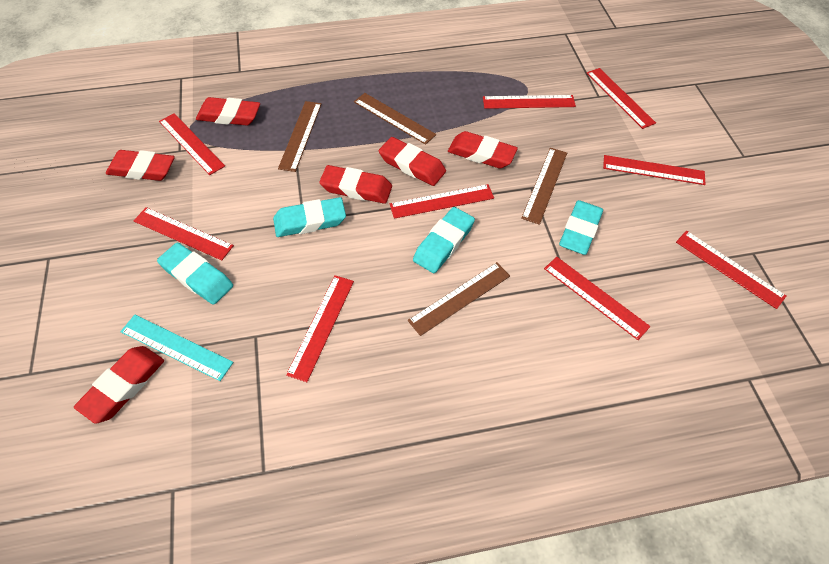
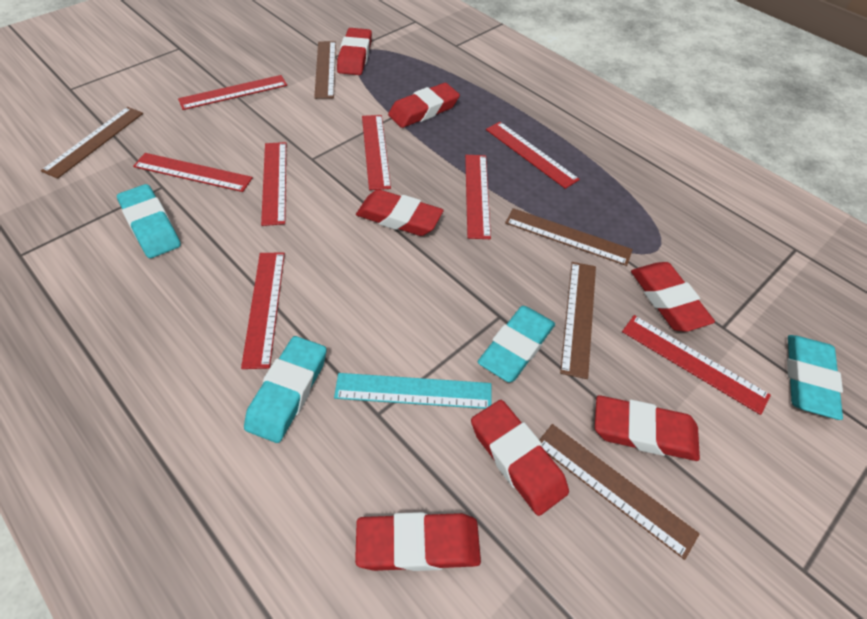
brown ruler: [278,101,322,172] [354,93,436,145] [408,262,510,336] [521,148,567,225] = 4 -> [41,107,143,179] [314,41,336,99] [505,208,633,266] [539,424,700,560] [560,262,596,379] = 5
red eraser: [74,346,164,424] [106,150,175,181] [196,97,260,126] [319,165,392,204] [379,137,446,186] [448,131,518,169] = 6 -> [337,28,372,75] [355,512,481,571] [356,189,443,236] [388,83,460,128] [471,400,569,516] [595,395,700,461] [631,262,715,332] = 7
red ruler: [133,207,234,260] [159,113,225,175] [286,275,354,382] [390,184,494,219] [483,95,576,109] [544,257,650,340] [587,68,656,129] [603,155,706,185] [676,231,786,309] = 9 -> [133,153,253,192] [178,75,287,110] [241,252,285,369] [261,142,286,226] [362,115,391,190] [465,155,491,239] [486,122,580,189] [622,315,771,415] = 8

